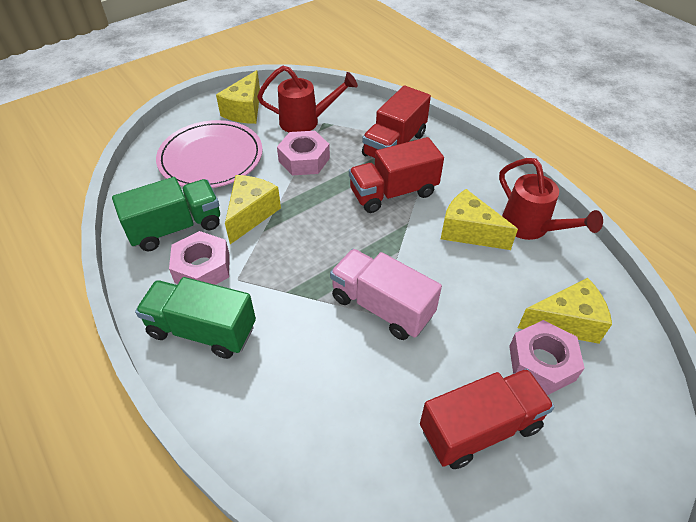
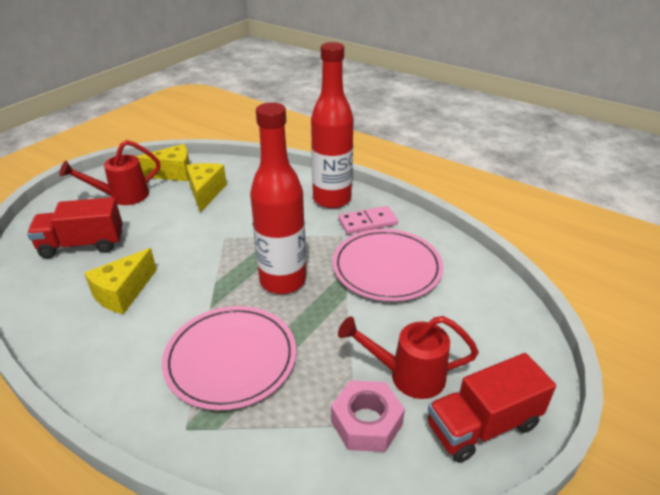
green truck: [112,177,220,251] [135,277,256,359] = 2 -> none = 0
pink domino: none = 0 -> [339,206,398,234] = 1
pink nut: [169,231,230,285] [277,131,330,175] [509,320,585,395] = 3 -> [331,380,405,452] = 1
pink plate: [156,120,263,188] = 1 -> [162,306,296,410] [332,229,443,301] = 2
pink truck: [330,249,442,340] = 1 -> none = 0
red bottle: none = 0 -> [250,102,306,294] [311,42,354,208] = 2
red truck: [349,137,444,213] [362,86,431,159] [420,369,555,469] = 3 -> [27,197,123,258] [428,353,556,463] = 2
yellow cheese: [216,70,260,124] [225,175,281,244] [441,189,518,250] [518,278,612,344] = 4 -> [84,248,157,314] [136,144,190,181] [186,163,227,213] = 3

